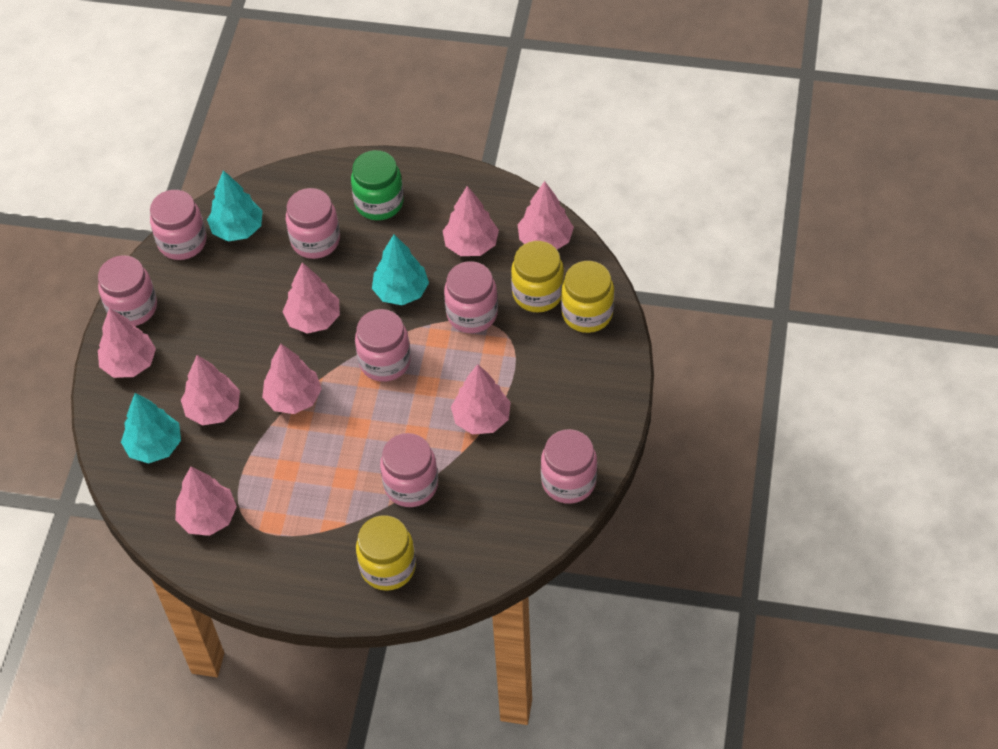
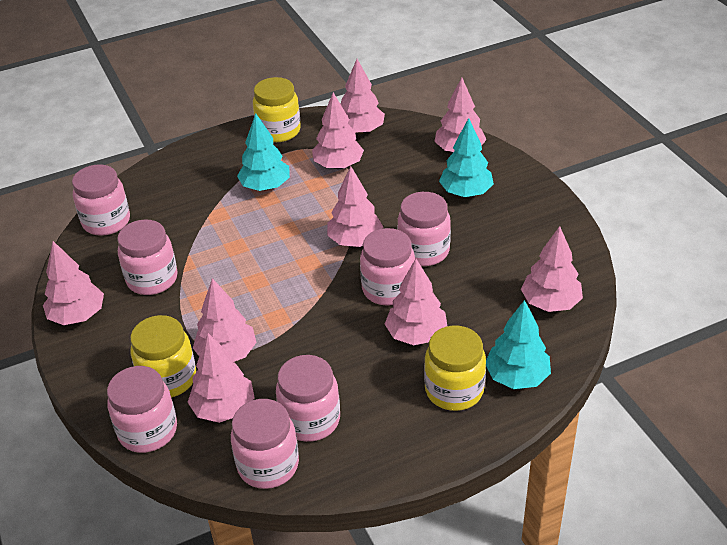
green jar: [351,150,404,220] = 1 -> none = 0
pink tree: [98,308,156,378] [175,466,237,536] [181,355,240,425] [262,344,322,414] [283,262,340,334] [443,186,499,256] [451,364,511,434] [518,181,574,249] = 8 -> [43,241,104,325] [187,333,254,423] [193,278,257,362] [312,92,364,169] [327,166,383,247] [341,59,385,134] [385,259,447,345] [434,78,487,152] [521,226,583,312] = 9

